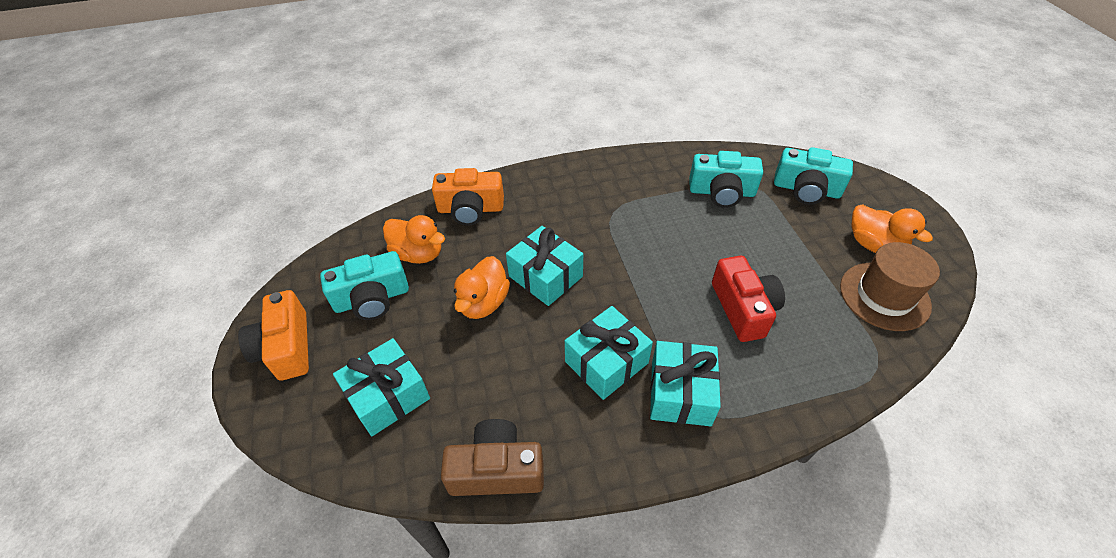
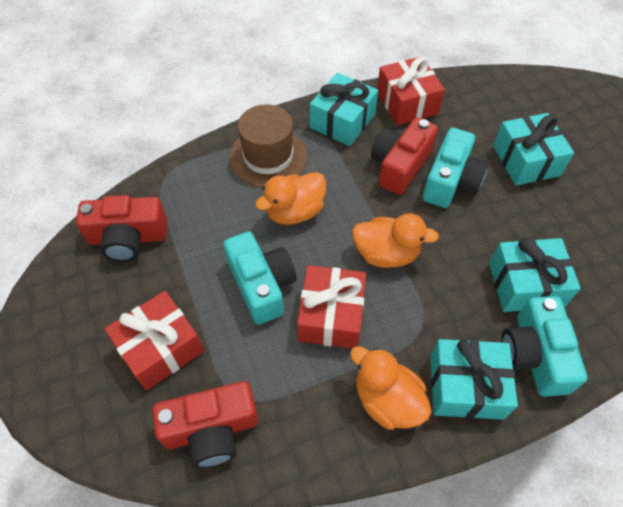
brown camera: [441,419,544,496] = 1 -> none = 0
orange camera: [238,290,309,381] [432,168,504,226] = 2 -> none = 0
red camera: [712,256,785,342] = 1 -> [76,195,167,262] [152,381,258,468] [371,117,438,195] = 3
red gift: none = 0 -> [105,291,204,391] [297,265,366,349] [377,56,445,125] = 3

